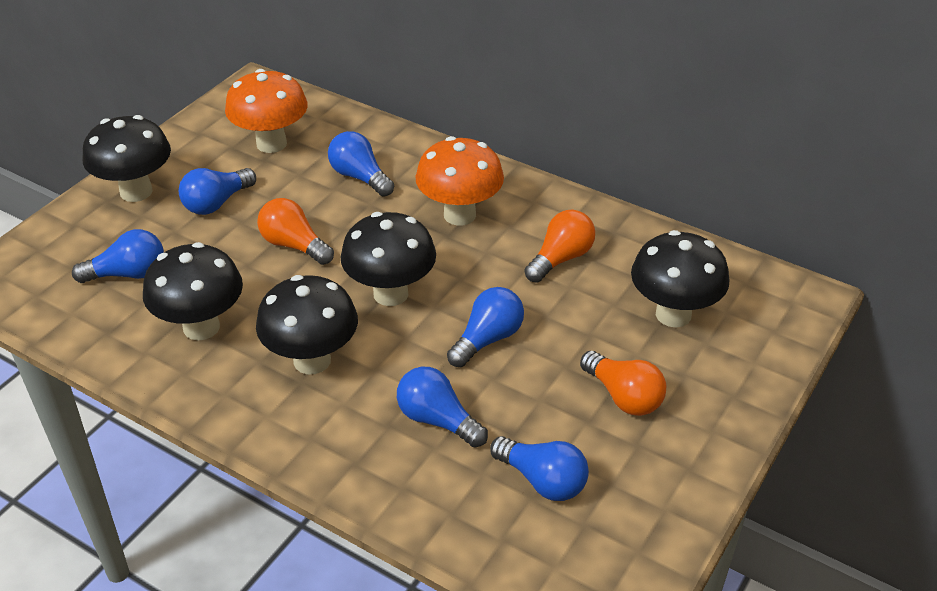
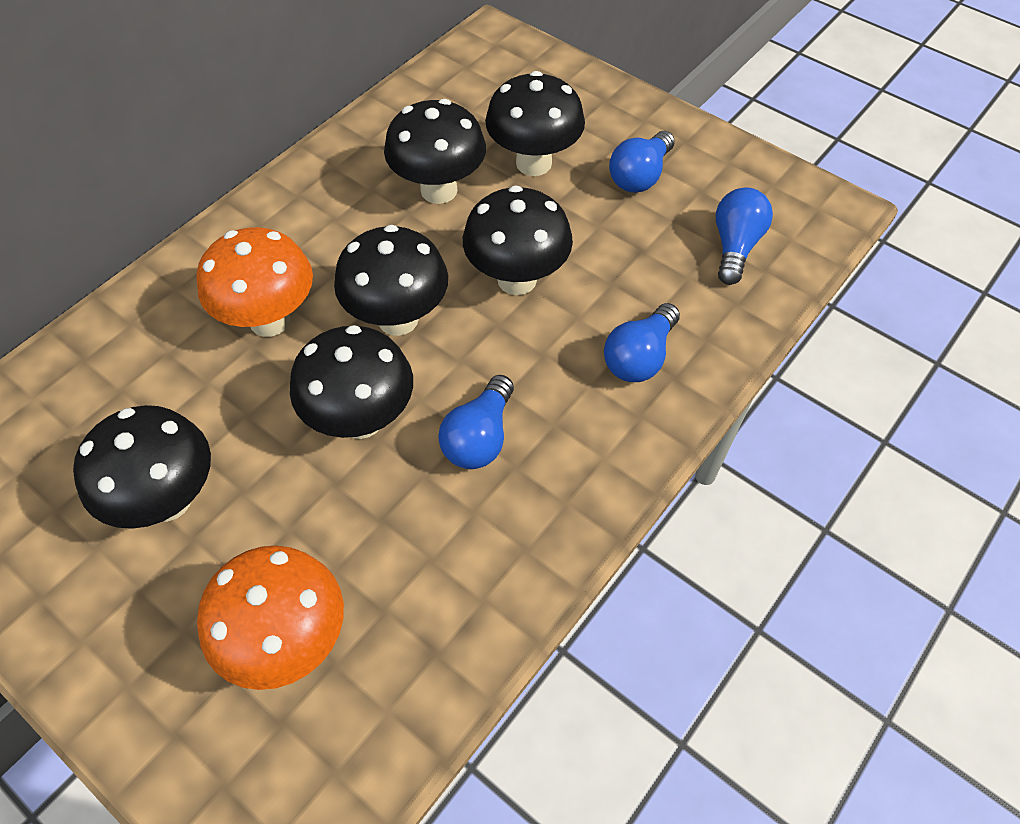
black mushroom: [82,115,171,202] [143,242,243,341] [256,275,358,374] [341,212,436,306] [631,230,730,327] = 5 -> [73,405,211,529] [290,325,413,439] [334,225,448,336] [384,99,486,204] [463,185,573,295] [485,71,585,176] = 6
blue light bulb: [72,229,164,283] [179,168,256,215] [328,131,394,197] [397,367,488,448] [447,287,524,367] [490,436,589,501] = 6 -> [438,375,514,469] [604,303,680,382] [609,131,675,193] [716,187,773,285] = 4
orange light bulb: [257,198,334,265] [524,210,595,283] [580,351,666,416] = 3 -> none = 0

